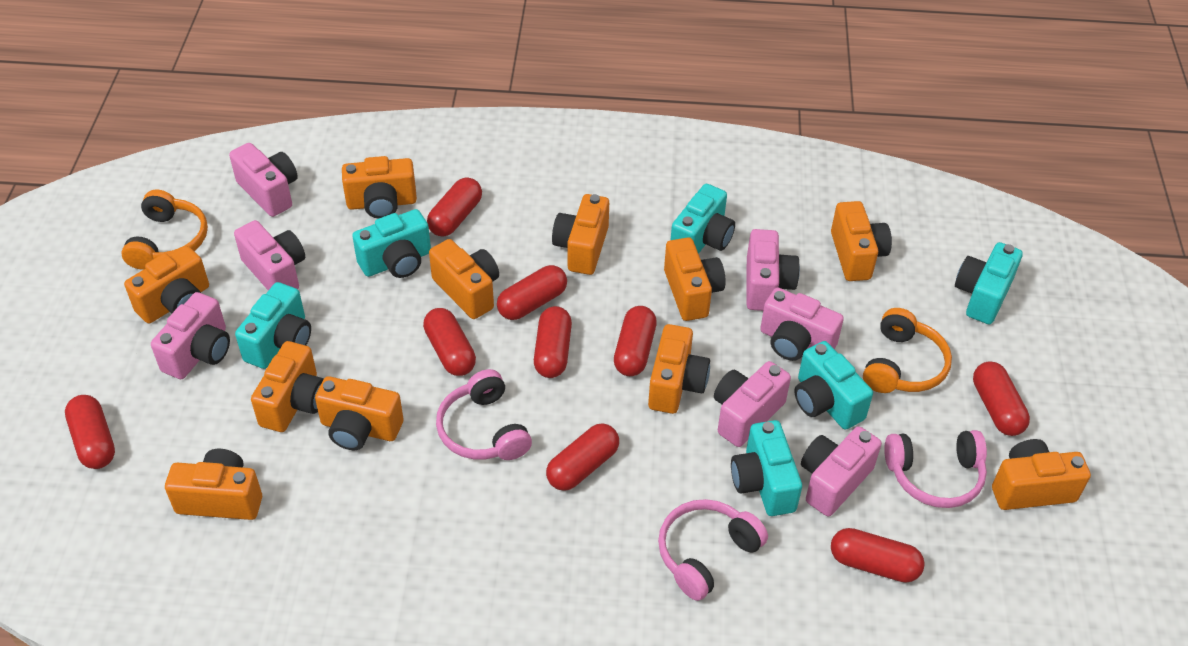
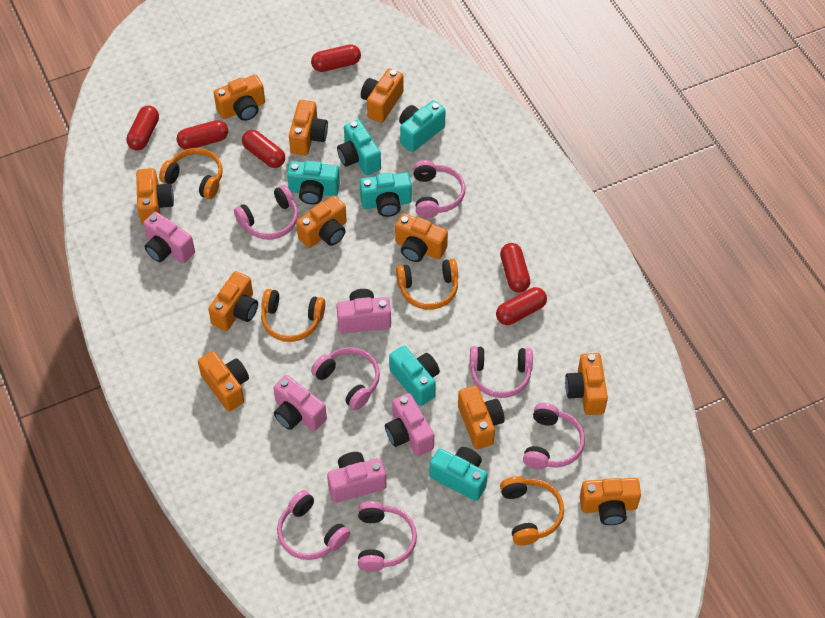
orange headphones: [121,190,208,270] [863,308,952,393] = 2 -> [159,148,223,199] [261,289,325,342] [396,259,458,310] [500,476,564,546] = 4
pink camera: [151,292,230,379] [229,143,298,217] [234,220,305,291] [714,361,791,447] [746,229,800,311] [760,287,844,361] [801,426,882,516] = 7 -> [143,212,195,263] [273,375,327,431] [327,452,386,503] [336,289,391,333] [385,393,434,456] = 5
pink headphones: [436,369,532,460] [658,499,768,601] [884,430,987,508] = 3 -> [234,185,298,240] [277,490,350,560] [311,347,380,410] [358,501,417,572] [413,160,466,218] [469,346,533,398] [523,403,585,469] = 7
red capsule: [65,395,115,469] [423,308,476,376] [427,178,482,236] [497,265,567,320] [534,306,572,378] [546,424,619,491] [614,306,657,376] [831,528,925,583] [973,361,1030,436] = 9 -> [126,106,159,150] [177,120,228,150] [242,130,285,168] [311,44,361,72] [496,287,547,325] [500,243,530,293] = 6

